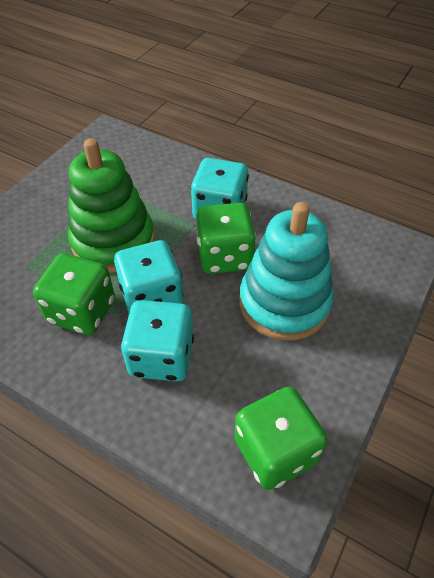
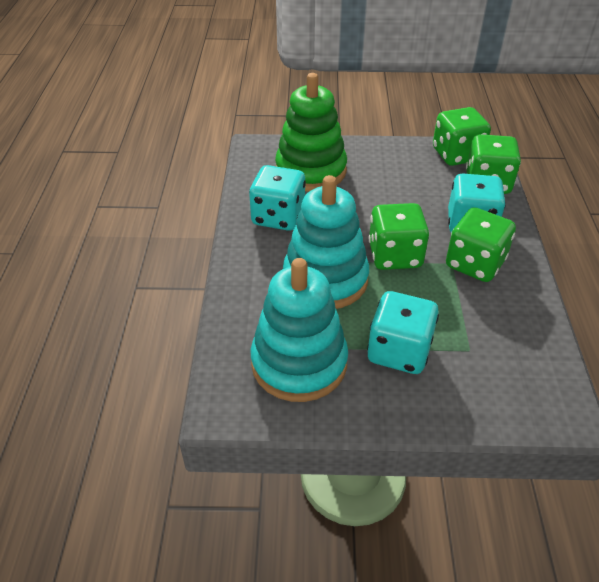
green dice: [33,253,115,335] [196,203,256,274] [234,386,328,490] = 3 -> [369,203,429,270] [433,107,491,166] [446,207,516,282] [466,134,521,194] = 4
turquoise stacking toy: [240,202,334,341] = 1 -> [251,258,348,402] [283,175,369,309] = 2

